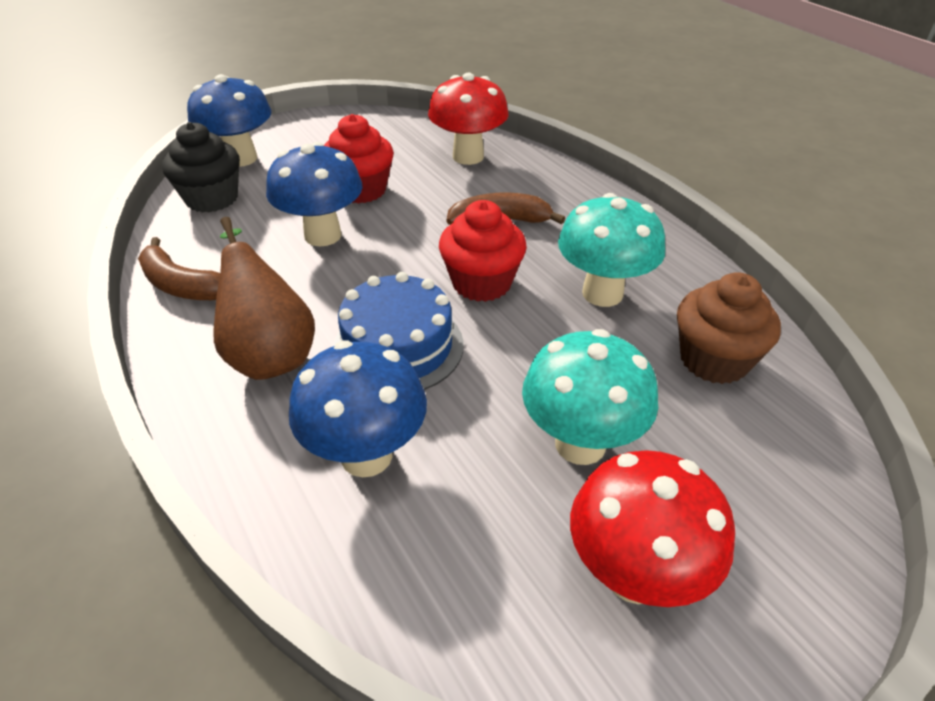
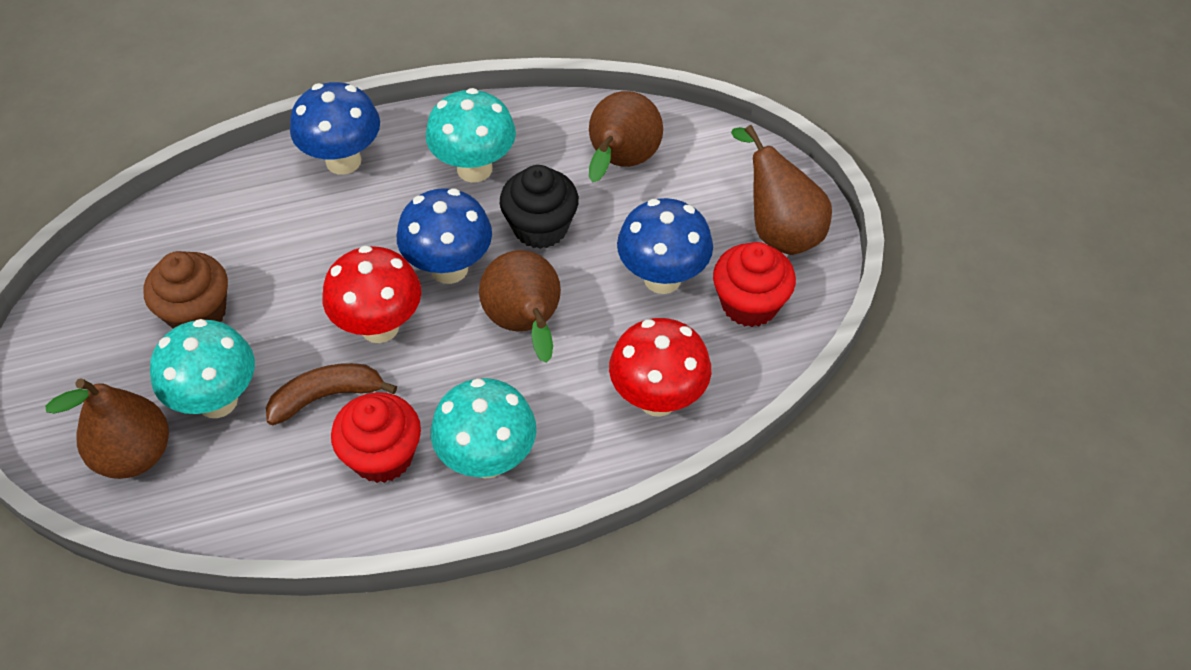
blue cake: [333,272,464,390] = 1 -> none = 0
brown banana: [138,237,220,300] [447,192,565,225] = 2 -> [266,363,397,425] = 1
brown pear: [213,217,315,380] = 1 -> [46,378,169,479] [479,250,561,363] [589,91,663,182] [731,125,832,255] = 4
turquoise mushroom: [522,329,658,465] [558,193,665,307] = 2 -> [150,319,255,418] [426,88,516,182] [431,378,536,478] = 3

